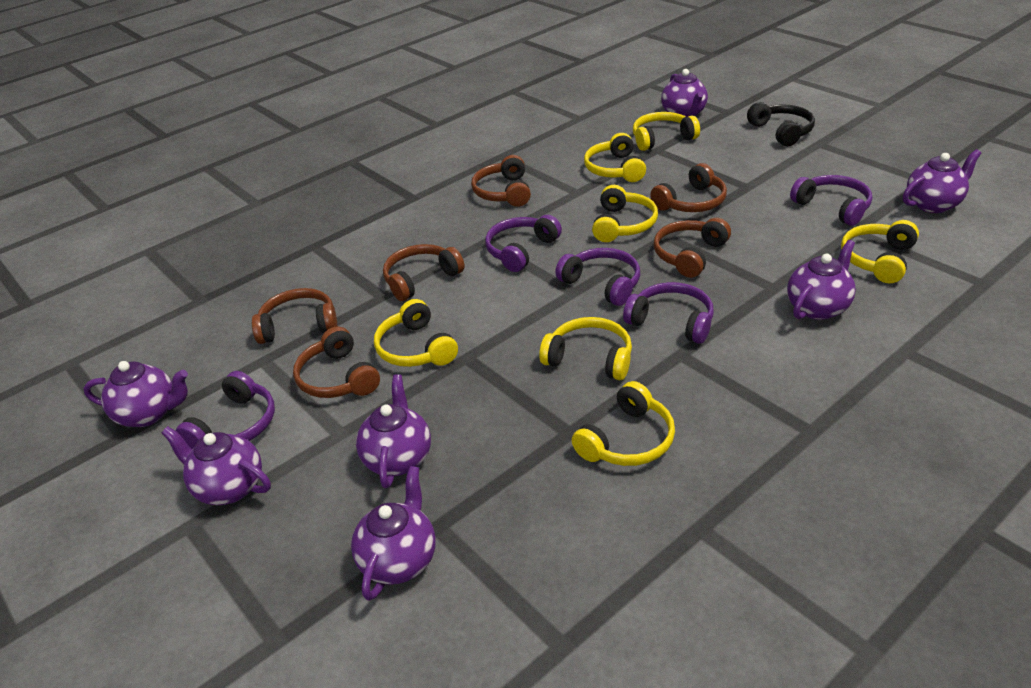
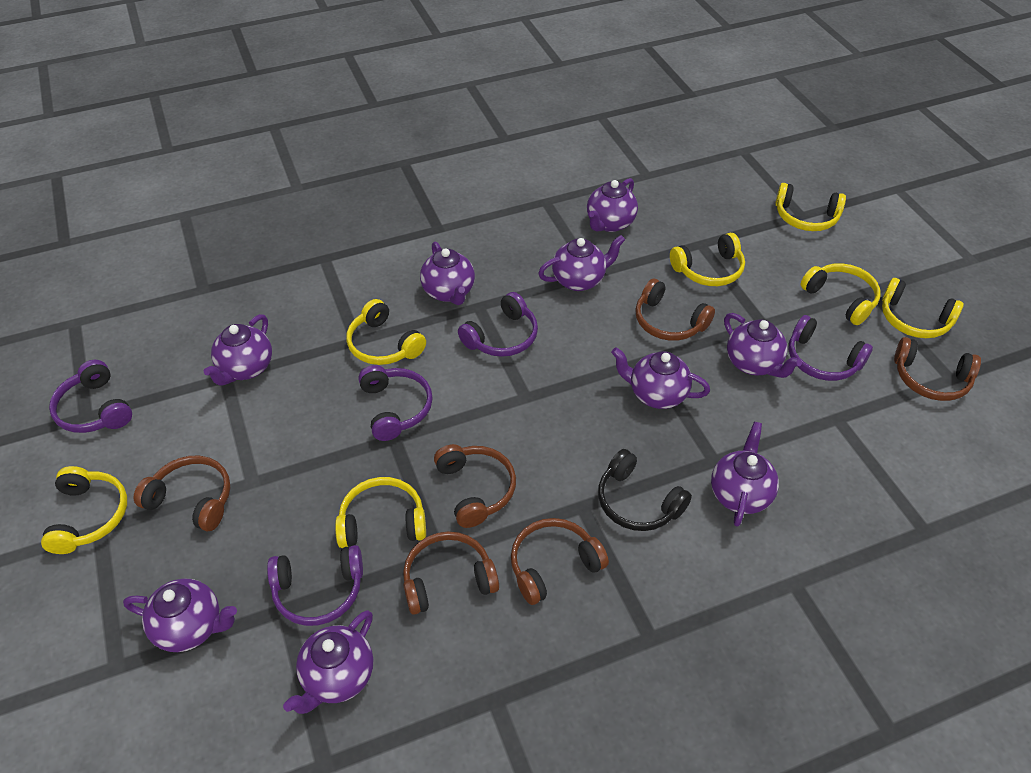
purple teapot: [83,361,188,427] [161,426,271,505] [351,466,436,601] [356,374,431,488] [661,69,708,117] [787,240,856,320] [903,149,981,213] = 7 -> [123,579,237,652] [204,314,272,385] [283,610,373,714] [420,241,475,305] [538,235,625,291] [587,178,638,232] [611,347,710,409] [711,422,779,527] [724,313,802,378] = 9

